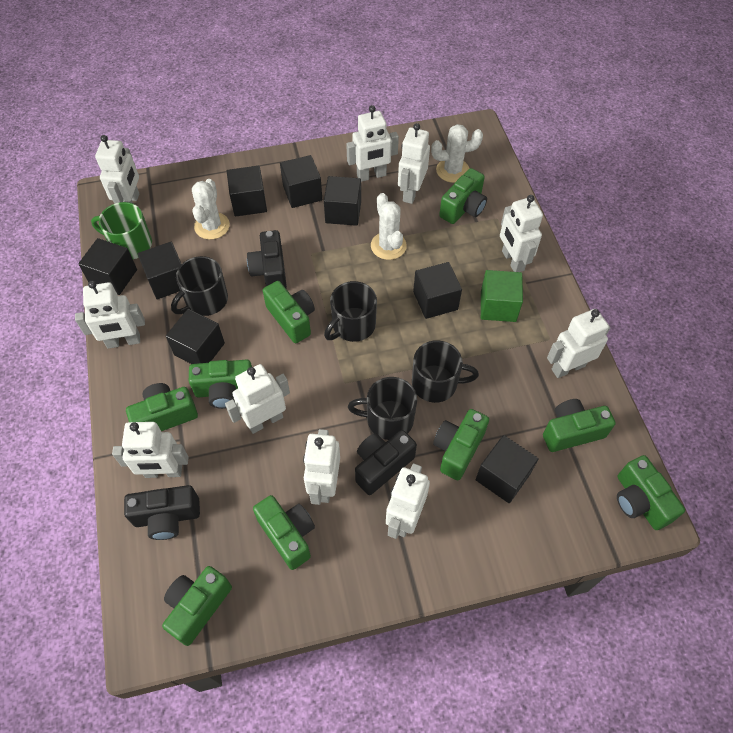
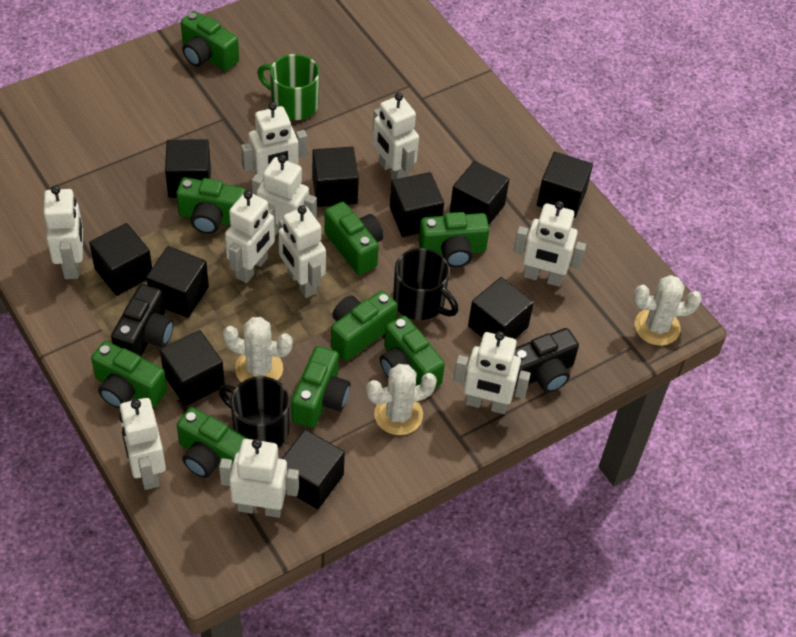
black camera: [124,485,200,540] [247,230,287,288] [355,430,417,495] = 3 -> [111,284,174,357] [514,328,579,392] = 2
black cube: [78,238,137,295] [138,242,182,299] [166,309,225,364] [227,166,267,216] [280,155,322,208] [324,176,361,226] [413,262,462,319] [476,435,539,503] = 8 -> [89,223,152,296] [146,246,209,318] [160,330,225,406] [165,140,211,198] [282,429,345,509] [312,147,359,207] [390,172,444,237] [450,161,509,224] [468,277,534,339] [537,152,593,218] = 10
black mug: [171,256,228,316] [324,281,377,342] [348,377,417,440] [412,340,479,403] = 4 -> [219,376,290,448] [393,248,458,320] = 2
green cube: [481,270,523,322] = 1 -> none = 0

